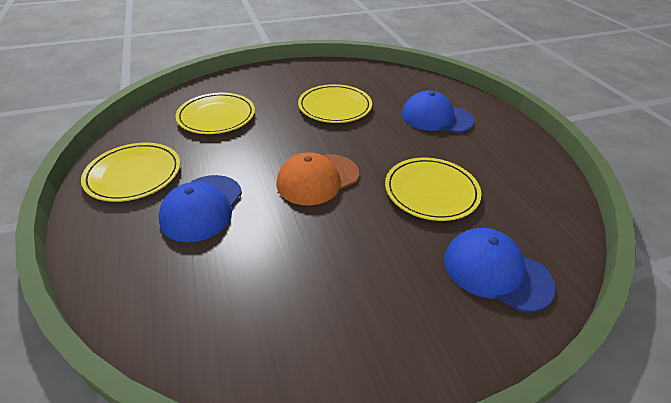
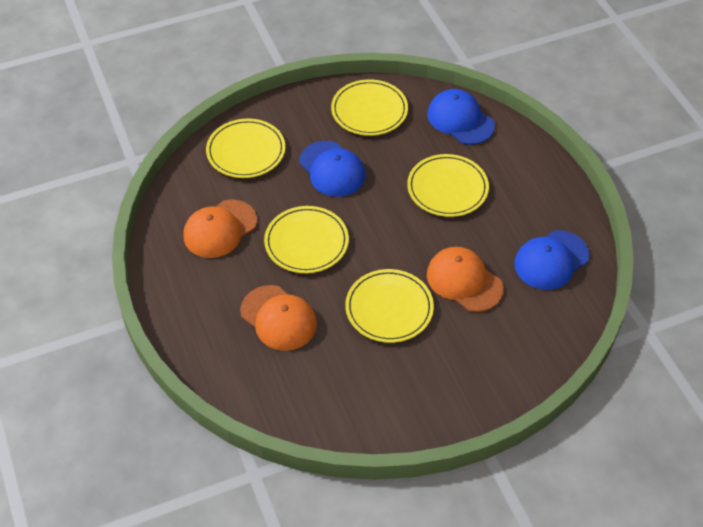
orange cap: [276,152,359,205] = 1 -> [184,199,257,258] [240,285,317,351] [427,247,503,312] = 3
yellow plate: [81,143,180,202] [175,93,255,134] [298,84,372,123] [385,158,482,221] = 4 -> [206,118,285,178] [264,206,349,273] [331,79,408,136] [345,269,434,343] [407,154,489,217] = 5

